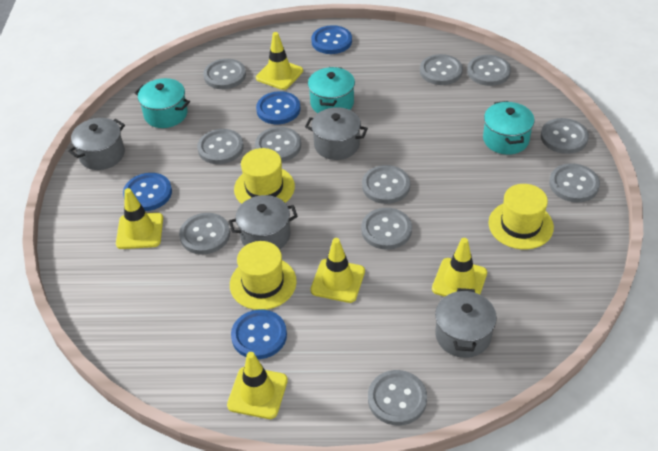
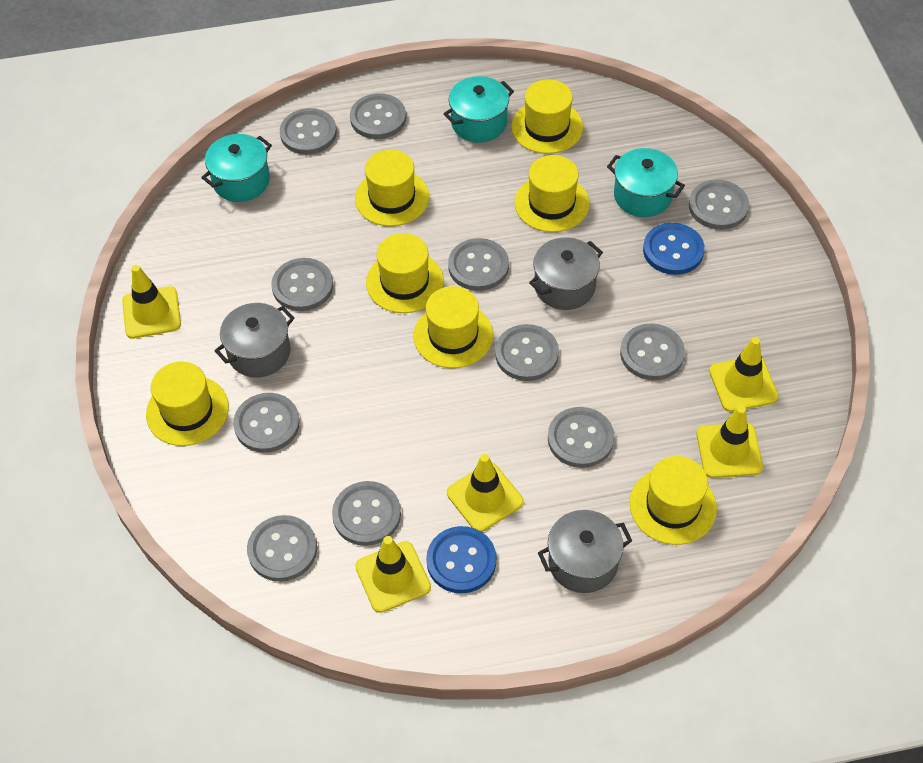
blue button: [123,173,172,211] [231,310,287,359] [256,91,300,124] [311,25,352,54] = 4 -> [426,526,496,593] [643,223,705,275] = 2
grey pot: [68,118,125,170] [229,195,298,250] [305,107,368,160] [435,288,497,358] = 4 -> [215,303,294,378] [529,237,603,310] [538,510,632,593] = 3
yellow hat: [230,241,297,310] [234,148,295,204] [488,184,554,249] = 3 -> [146,361,229,446] [355,149,429,226] [366,233,444,313] [413,286,493,368] [511,79,583,154] [515,155,590,232] [630,456,717,545] = 7

